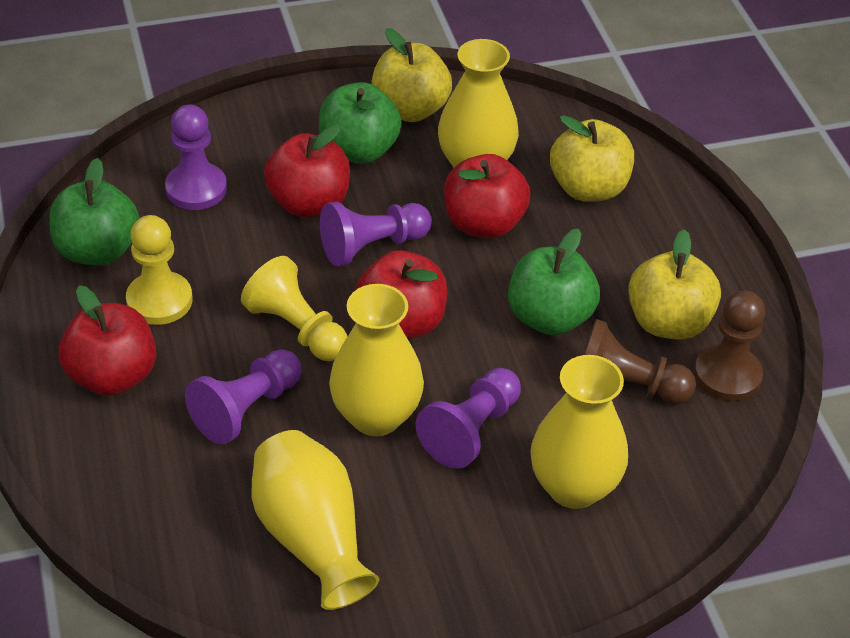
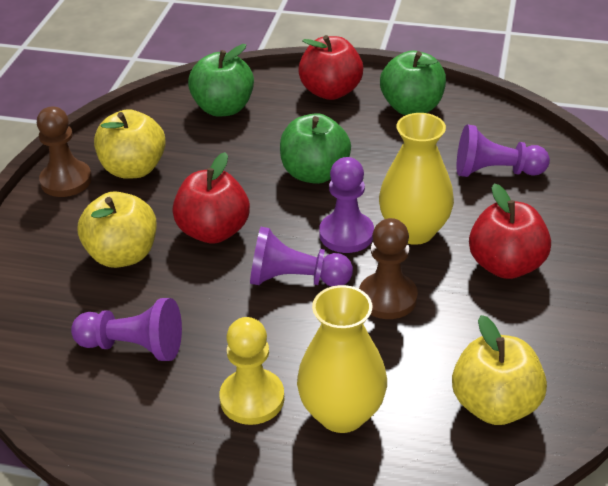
red apple: [58,285,156,396] [264,124,350,217] [356,250,447,339] [444,154,531,238] = 4 -> [172,152,250,244] [298,35,363,100] [469,184,551,279] = 3
yellow pawn: [126,215,192,325] [241,256,347,361] = 2 -> [219,317,284,425] = 1
yellow vase: [252,430,379,610] [329,284,424,436] [438,39,519,168] [530,355,628,509] = 4 -> [297,285,387,433] [379,113,454,245] = 2

